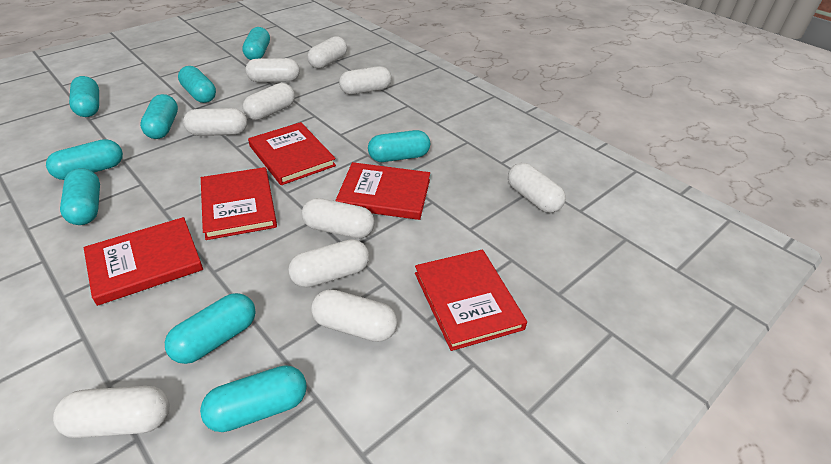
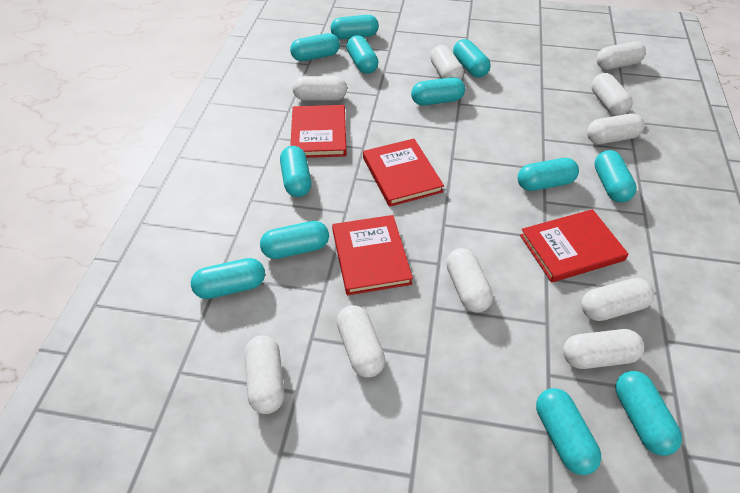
red book: [84,217,203,306] [201,167,277,240] [248,122,336,185] [335,162,430,220] [415,249,527,351] = 5 -> [290,105,347,158] [332,215,413,295] [363,139,444,207] [520,209,628,282] = 4
turquoise capsule: [46,139,123,180] [60,168,100,225] [69,76,99,117] [140,94,178,139] [165,293,256,364] [178,66,216,103] [200,365,307,432] [242,27,270,60] [368,130,430,162] = 9 -> [191,258,265,299] [260,221,329,259] [280,146,311,197] [290,33,340,61] [331,15,379,39] [347,35,378,74] [411,77,465,106] [453,39,491,78] [518,158,579,191] [536,388,601,475] [594,150,637,202] [615,371,682,456] = 12

